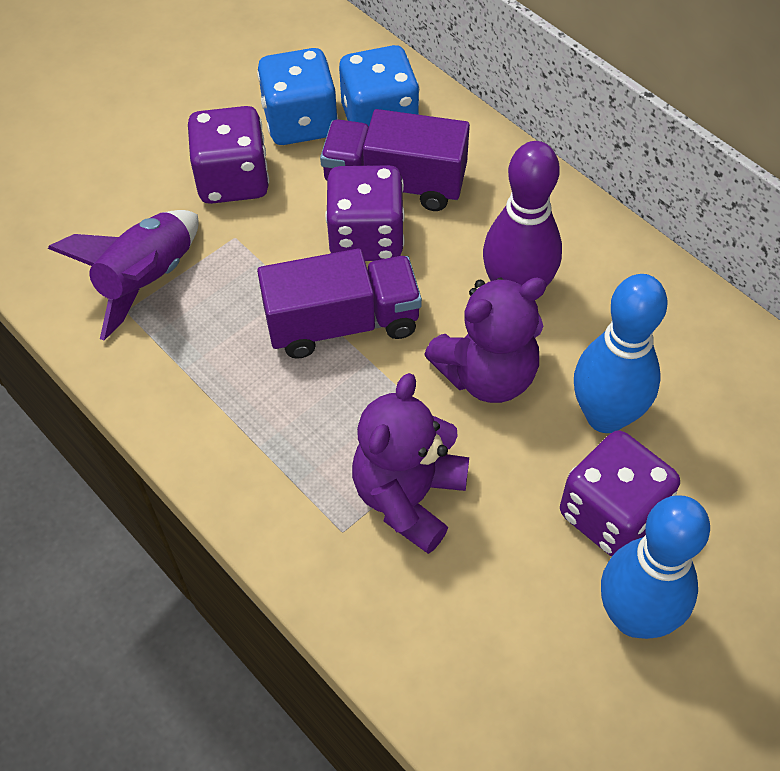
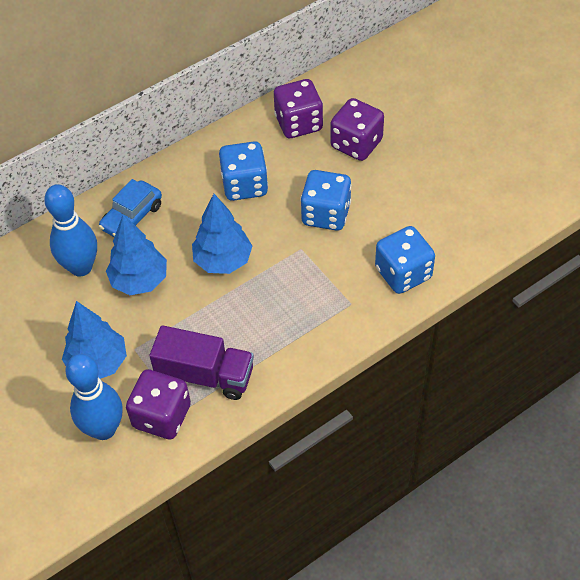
blue car: none = 0 -> [99,179,162,237] = 1
blue dice: [257,48,338,145] [339,45,420,126] = 2 -> [219,141,268,201] [300,170,352,231] [375,226,435,294] = 3
blue tree: none = 0 -> [62,301,127,379] [106,215,167,295] [192,194,252,274] = 3
purple bowling pin: [483,141,562,287] = 1 -> none = 0
purple rocket: [48,210,199,340] = 1 -> none = 0
purple teddy bear: [352,373,469,554] [424,277,546,403] = 2 -> none = 0
purple truck: [257,248,422,359] [320,109,470,211] = 2 -> [149,325,254,400] = 1

